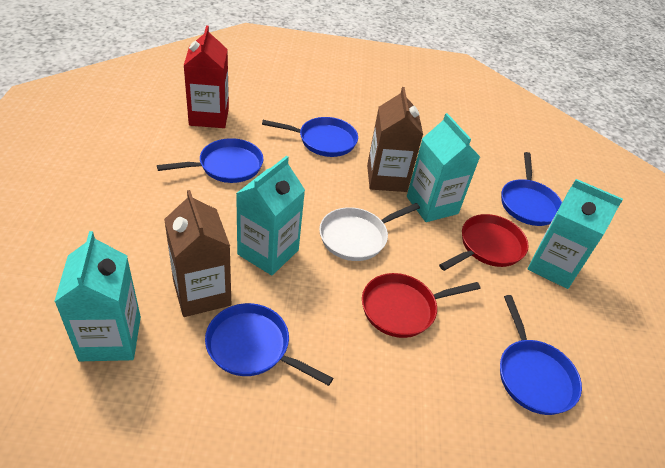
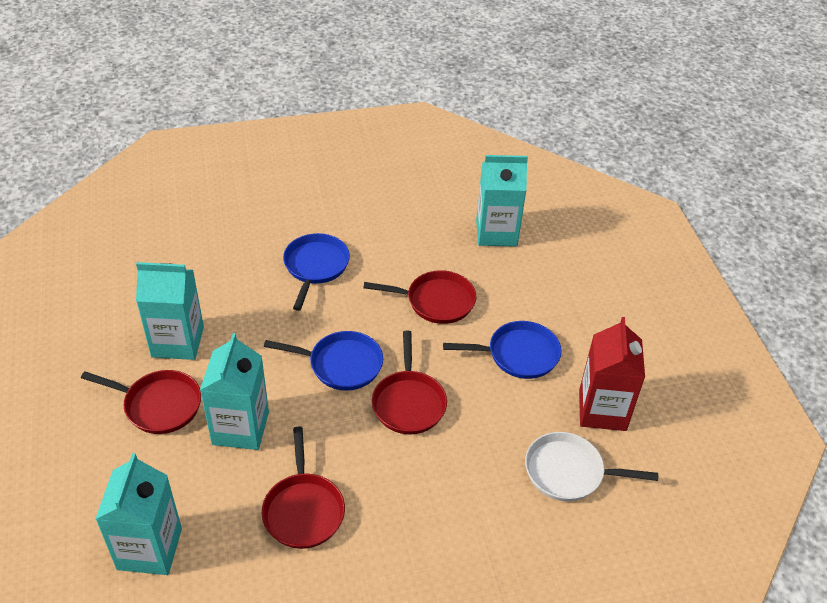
blue pan: [157,138,263,183] [205,303,333,386] [262,117,358,157] [500,295,582,415] [501,152,562,226] = 5 -> [264,331,383,391] [283,233,350,311] [443,321,562,379] = 3
brown carton: [164,190,231,317] [367,87,423,192] = 2 -> none = 0
red pan: [362,273,481,338] [439,214,529,271] = 2 -> [81,370,201,434] [262,427,345,549] [363,270,476,324] [372,330,447,434] = 4

